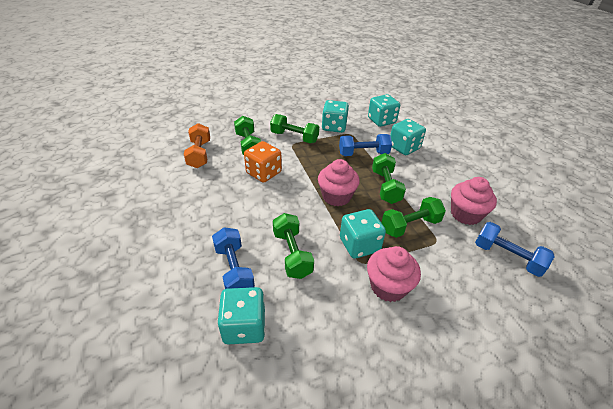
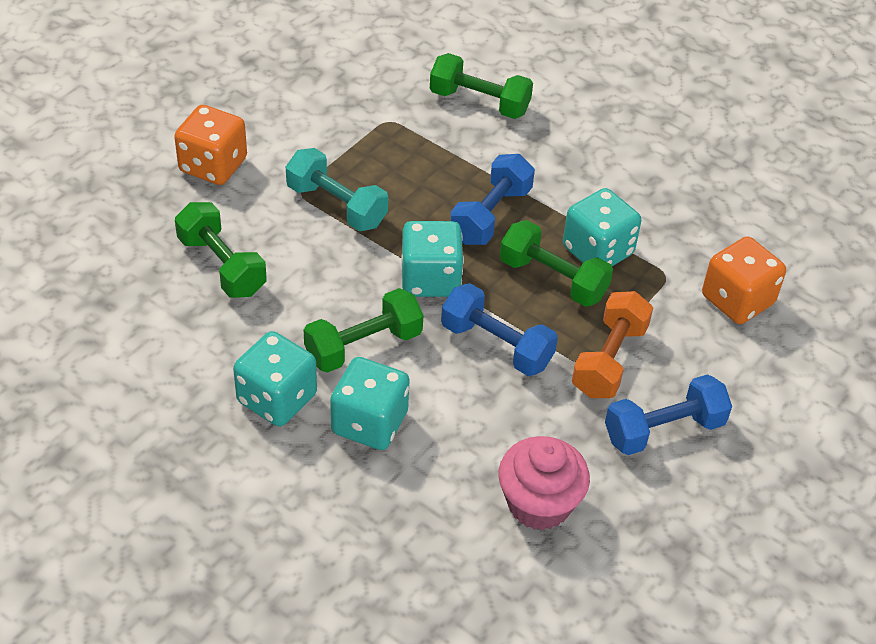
green dumbbell: [234,116,261,155] [270,114,319,143] [273,213,314,279] [372,153,406,204] [381,197,446,238] = 5 -> [175,202,267,298] [304,288,423,373] [430,53,533,119] [500,220,613,307] = 4
orange dice: [244,141,282,183] = 1 -> [174,105,247,185] [702,237,786,324] = 2
pink cupcake: [318,159,360,206] [367,246,421,302] [451,177,497,225] = 3 -> [498,436,590,530] = 1
turquoise dice: [217,287,265,344] [322,100,349,133] [340,209,386,259] [368,94,400,127] [390,119,426,155] = 5 -> [233,331,317,427] [330,357,410,450] [401,221,464,297] [563,188,641,266] = 4
turquoise dumbbell: none = 0 -> [286,148,388,231] = 1

